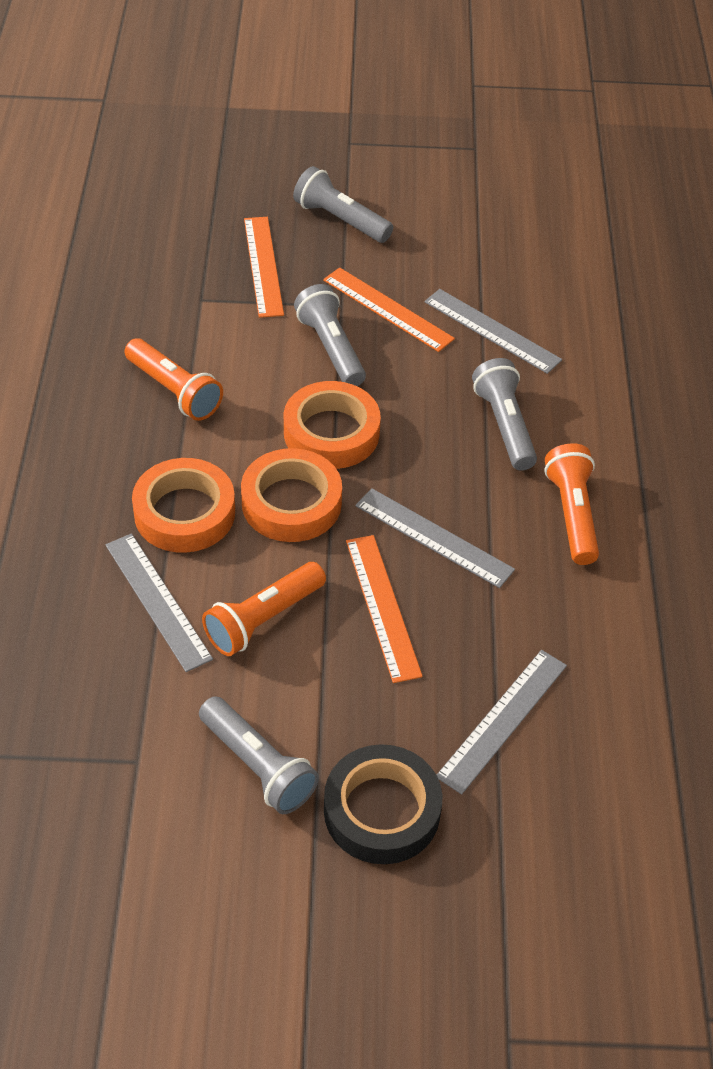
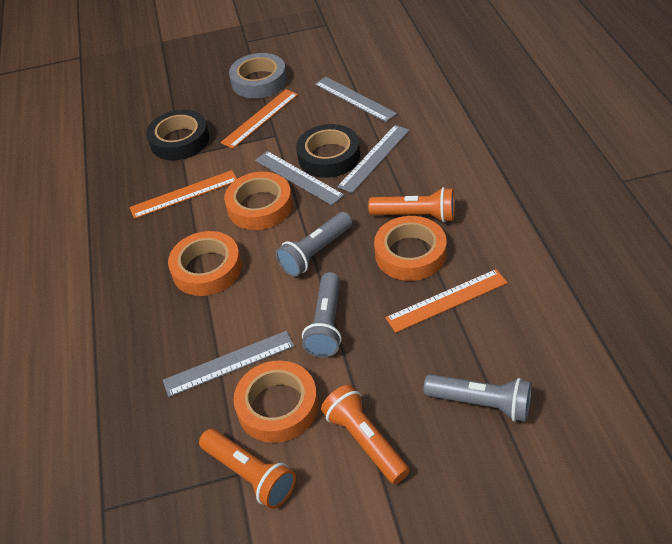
black tape: [324,744,442,864] = 1 -> [146,110,209,160] [296,124,360,178] = 2
grey flashlight: [199,696,319,814] [293,166,393,243] [294,284,366,386] [472,358,537,471] = 4 -> [276,212,352,277] [302,272,342,358] [424,374,532,422] = 3
grey tape: none = 0 -> [229,53,287,98] = 1
orange tape: [132,458,235,553] [241,448,342,542] [284,381,381,469] = 3 -> [168,231,242,296] [224,172,293,230] [233,360,318,443] [374,216,447,281] = 4

